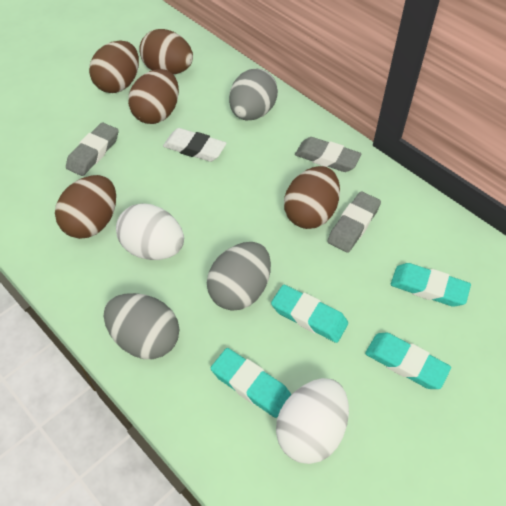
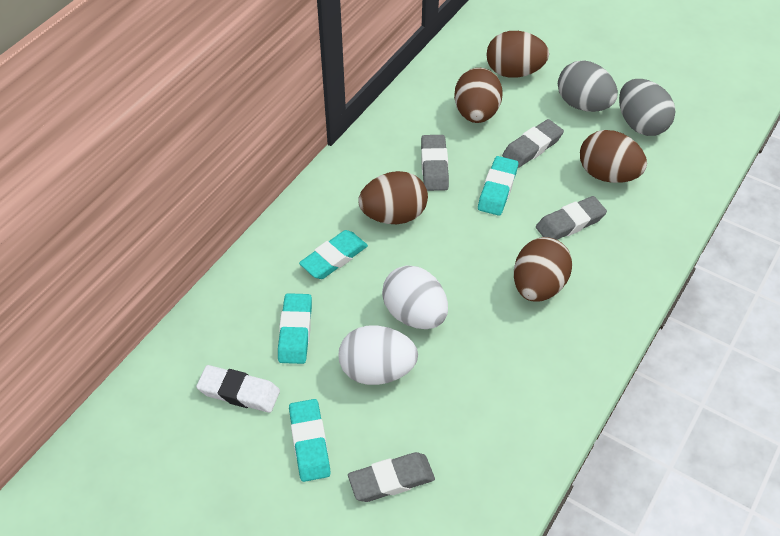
grey egg: [104,293,179,359] [207,242,271,311] [229,69,278,120] = 3 -> [558,60,618,112] [619,79,676,136] = 2
grey eraser: [66,122,119,176] [295,137,361,172] [327,191,381,253] = 3 -> [348,452,435,502] [421,135,449,191] [502,119,564,168] [536,196,607,240] = 4

